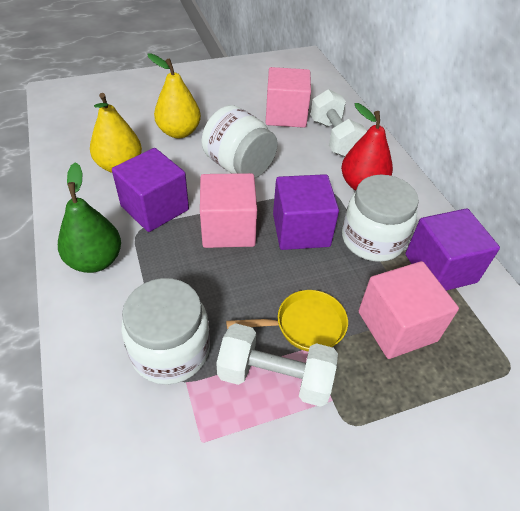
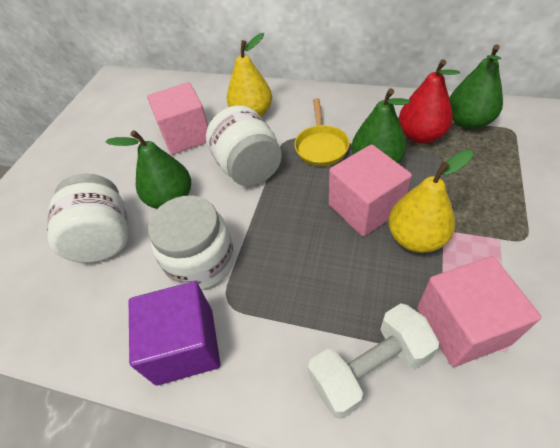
green pear: [58,162,121,273] = 1 -> [106,130,191,209] [352,88,410,164] [449,45,503,130] = 3
purple cube: [112,148,189,232] [273,174,339,250] [405,208,500,291] = 3 -> [129,281,220,385] = 1
white dumbbell: [216,323,338,407] [311,89,367,157] = 2 -> [308,303,439,419] = 1

